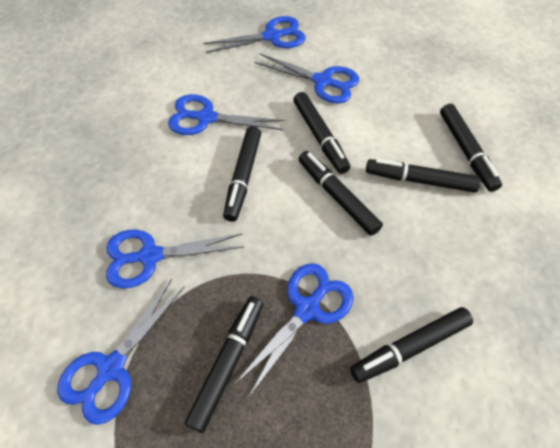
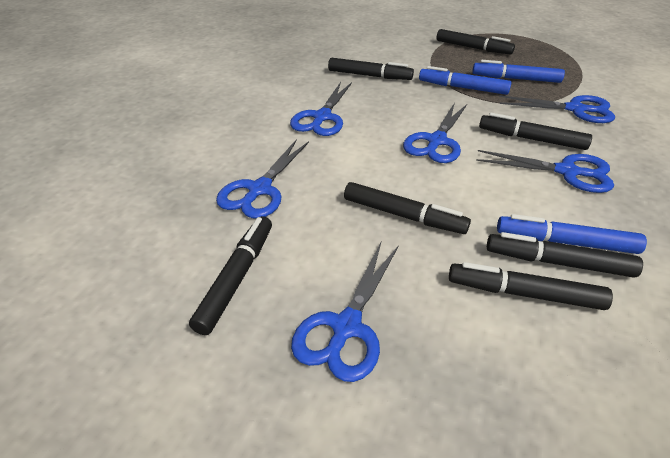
blue marker: none = 0 -> [419,66,511,95] [472,60,565,83] [497,214,647,254] = 3

